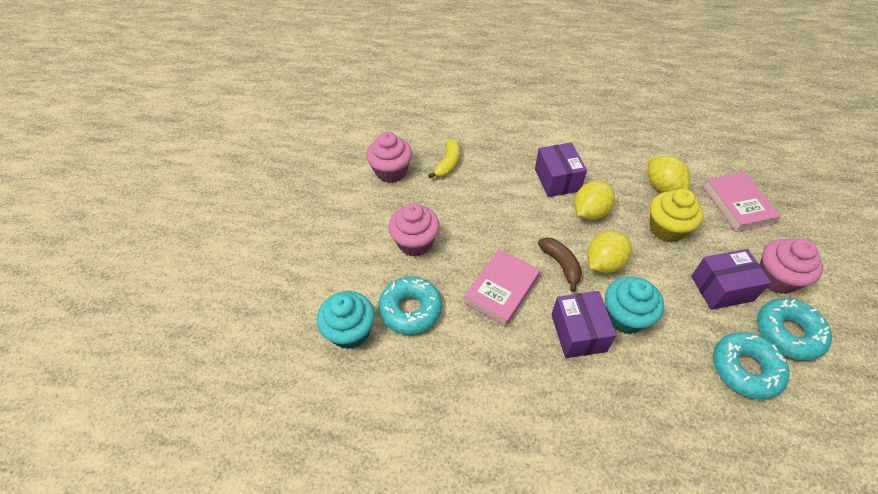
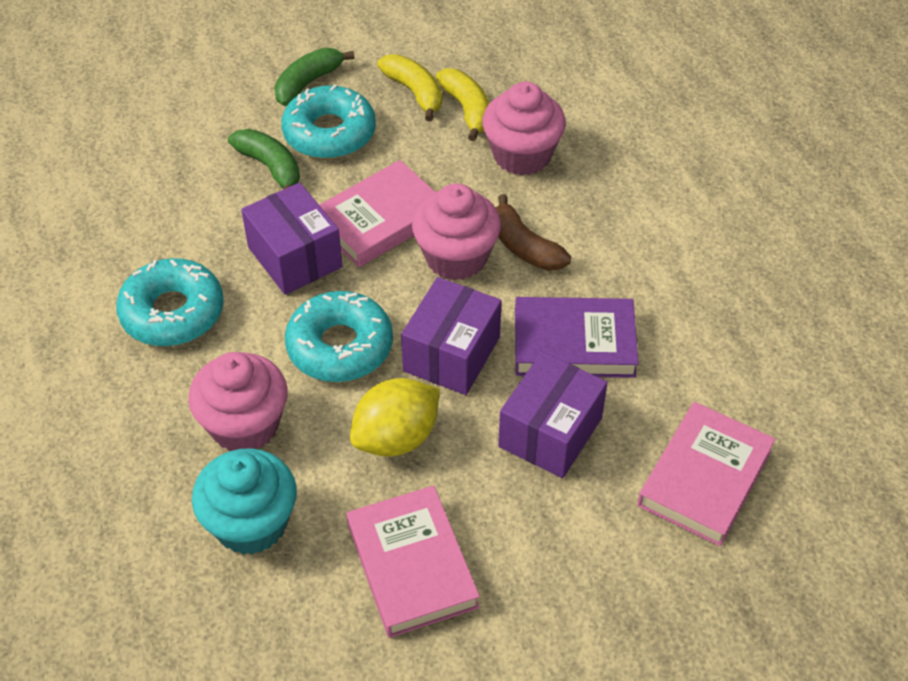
green banana: none = 0 -> [228,129,300,189] [274,48,355,106] = 2
pink book: [464,249,540,326] [703,172,781,232] = 2 -> [319,160,436,267] [347,485,480,638] [637,402,776,546] = 3
purple book: none = 0 -> [515,297,639,378] = 1
turquoise cupcake: [317,291,375,349] [605,276,664,334] = 2 -> [192,448,297,555] = 1
yellow banana: [428,139,460,178] = 1 -> [377,54,442,121] [436,68,489,141] = 2
yellow cupcake: [649,189,703,242] = 1 -> none = 0
yellow lemon: [574,181,615,220] [587,231,632,273] [648,156,690,192] = 3 -> [350,378,440,457] = 1

